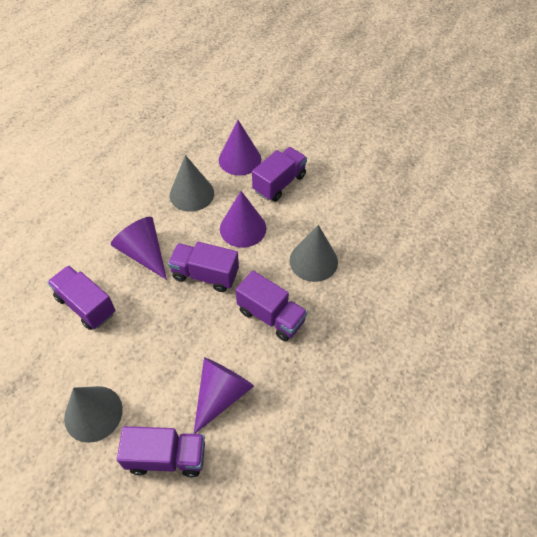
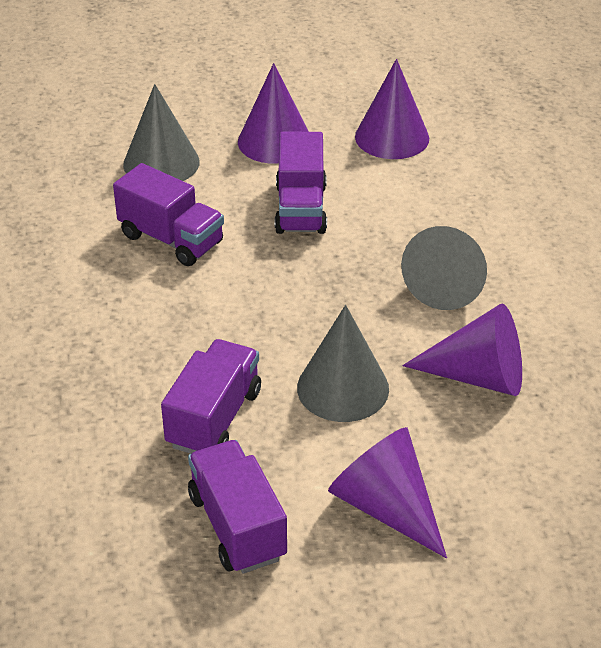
purple truck: [47,265,116,330] [117,426,205,477] [168,242,239,292] [236,271,308,341] [252,147,307,202] = 5 -> [113,163,224,266] [161,339,261,454] [188,440,287,574] [275,132,327,234] = 4

